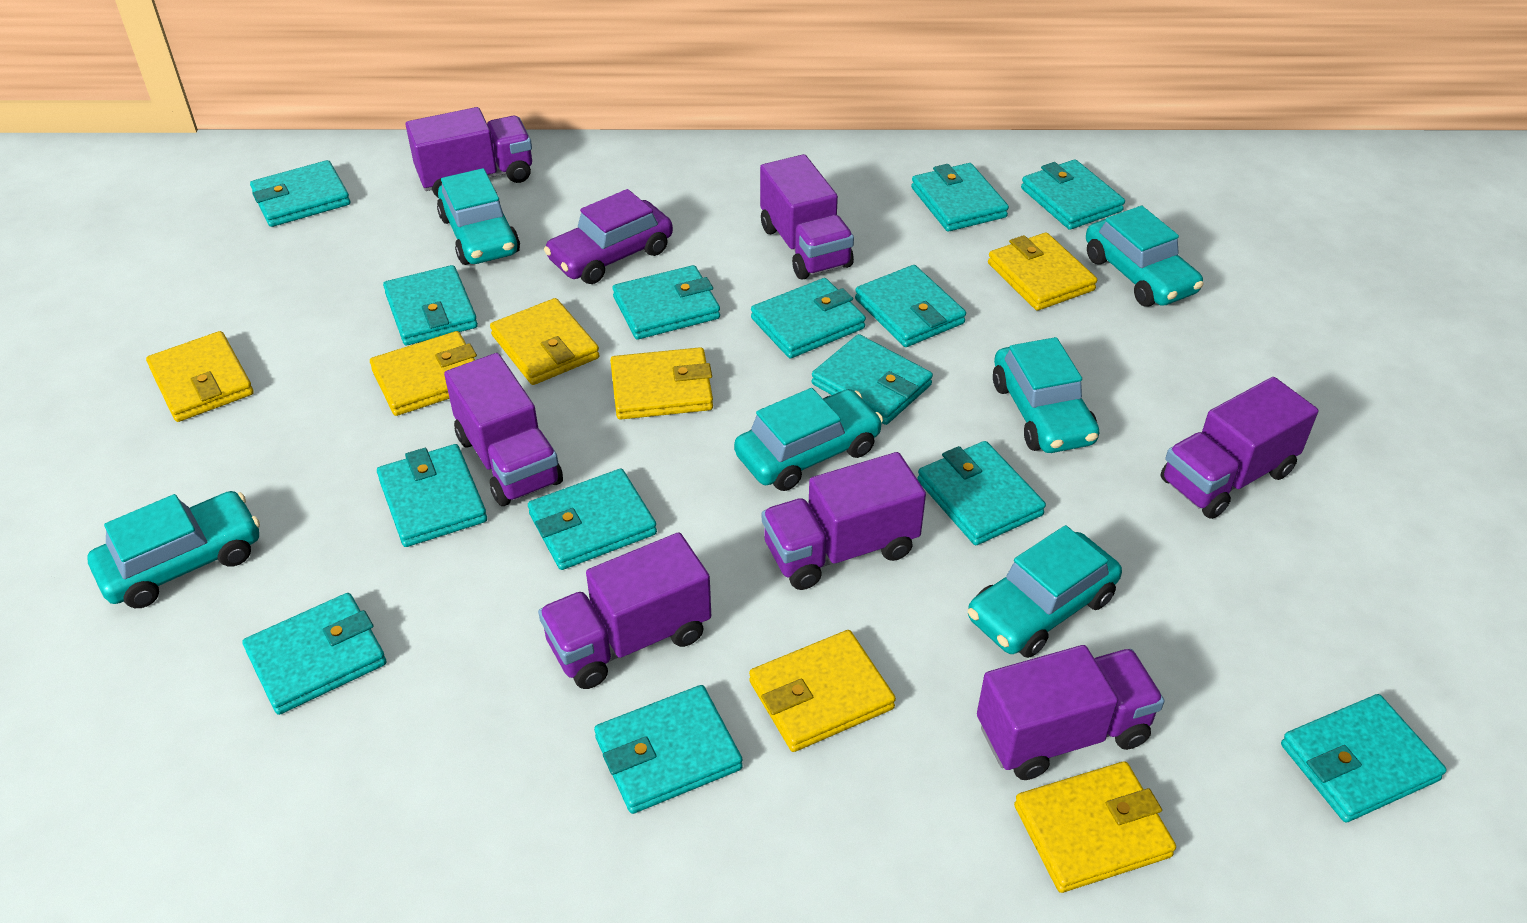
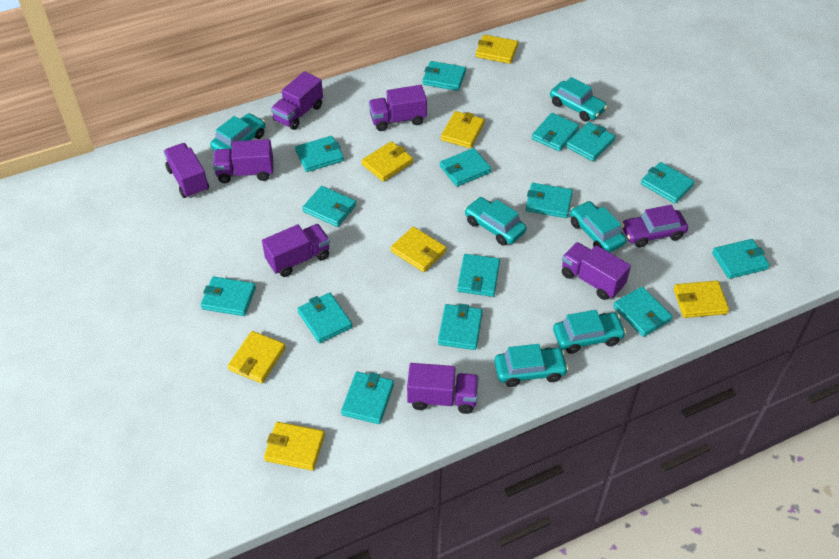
turquoise wallet: [243,593,386,715] [250,160,350,227] [377,444,487,547] [383,265,478,345] [528,469,657,570] [594,685,743,814] [612,265,720,340] [751,278,866,358] [812,334,933,425] [855,265,966,347] [911,163,1009,231] [917,441,1046,545] [1021,159,1125,230] [1281,694,1447,823] = 14 -> [201,276,256,316] [295,136,344,172] [297,293,352,343] [302,186,356,227] [341,372,394,424] [422,61,466,91] [438,304,483,350] [440,148,491,187] [457,254,500,297] [526,183,573,218] [532,113,579,151] [566,122,616,161] [613,287,673,337] [641,162,695,204] [712,239,770,279] = 15

